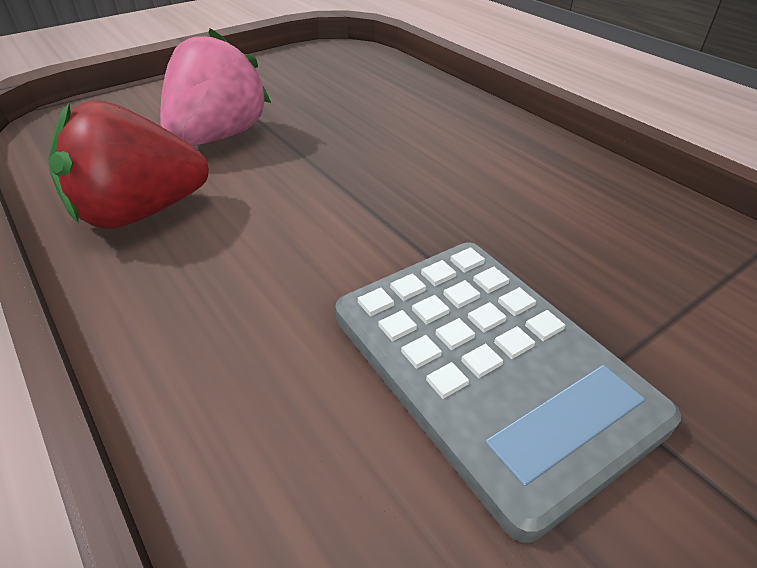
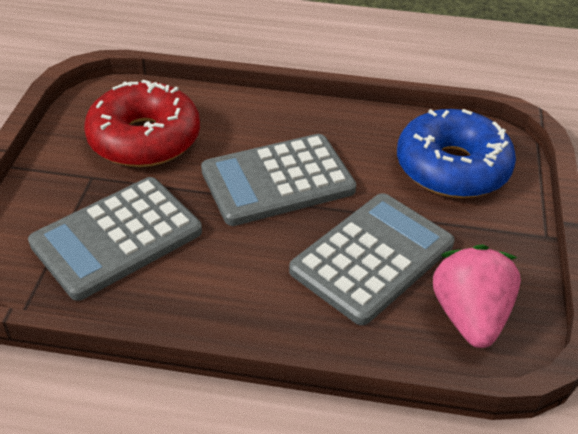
blue donut: none = 0 -> [397,109,516,198] = 1
grey calculator: [336,242,681,543] = 1 -> [28,177,202,301] [201,134,356,226] [289,193,455,325] = 3
red donut: none = 0 -> [84,80,200,167] = 1
red strawberry: [48,100,209,229] = 1 -> none = 0

